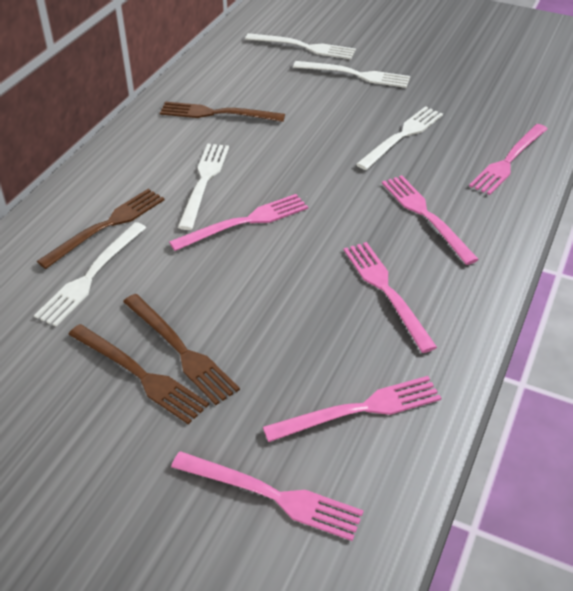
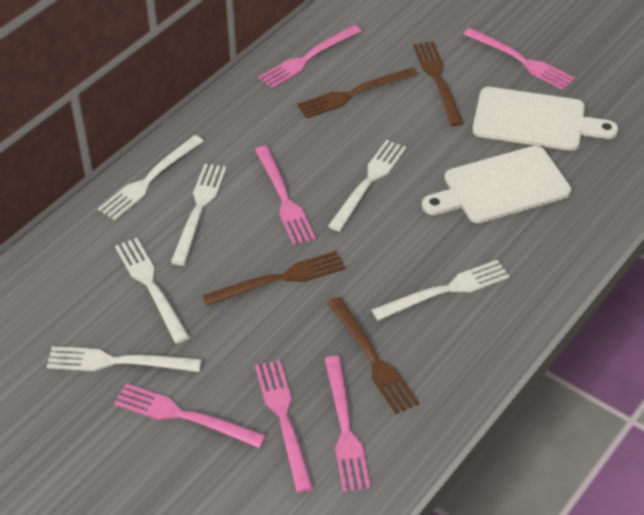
white cutting board: none = 0 -> [422,146,572,223] [472,87,619,151] = 2
white fork: [34,222,146,327] [178,144,229,230] [245,33,356,59] [293,61,410,88] [356,106,443,170] = 5 -> [47,346,202,372] [98,135,204,220] [115,238,190,344] [171,164,227,265] [328,140,407,232] [372,260,510,321] = 6

